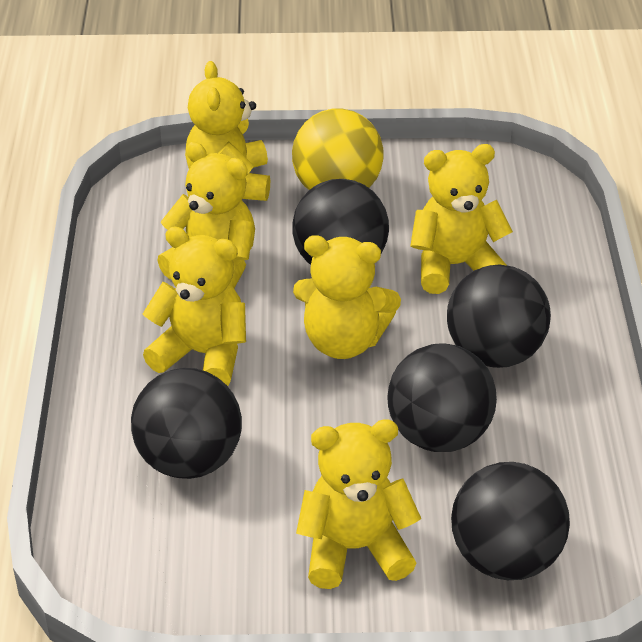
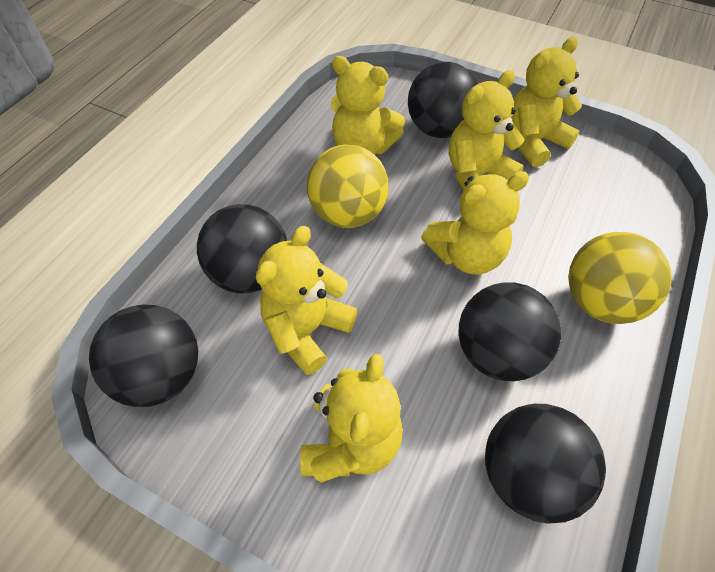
yellow ball: [292,109,383,190] = 1 -> [307,145,389,228] [568,232,671,324] = 2

